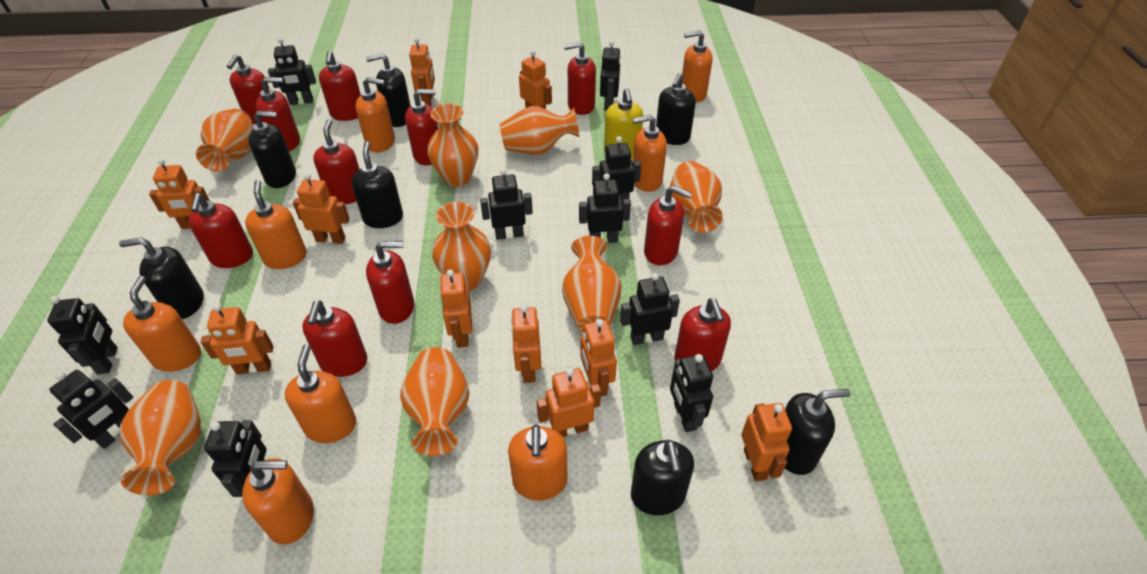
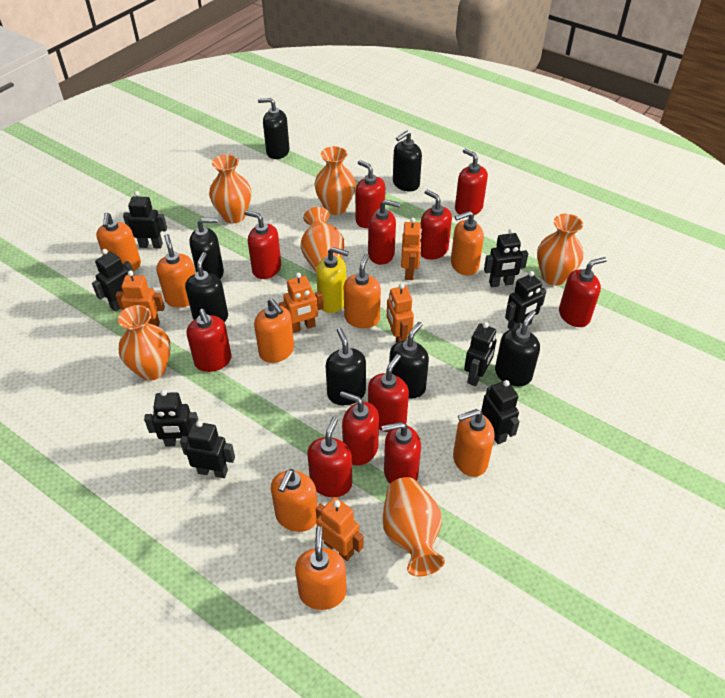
black robot: [47,296,118,374] [49,370,133,449] [204,420,266,497] [268,38,316,105] [480,168,533,240] [579,173,631,243] [592,136,641,203] [600,41,621,111] [620,273,680,345] [670,354,713,432] = 10 -> [92,249,134,312] [123,191,167,249] [144,390,199,447] [180,420,235,478] [464,322,496,386] [481,380,520,444] [484,228,528,287] [505,271,546,330] = 8
orange robot: [149,159,210,229] [201,303,274,374] [293,173,350,244] [409,37,435,106] [440,270,472,348] [511,305,541,383] [519,50,552,109] [537,368,601,437] [580,319,617,396] [741,403,792,481] = 10 -> [116,270,165,327] [279,272,324,333] [316,497,364,561] [387,283,414,343] [401,218,422,280] = 5
orange vase: [120,380,201,495] [196,108,253,171] [400,347,469,456] [427,103,478,187] [432,202,491,291] [500,106,579,155] [562,236,622,331] [670,161,723,233] = 8 -> [118,305,171,381] [209,154,251,223] [301,207,344,272] [314,146,356,215] [383,477,445,577] [537,214,584,286] = 6

